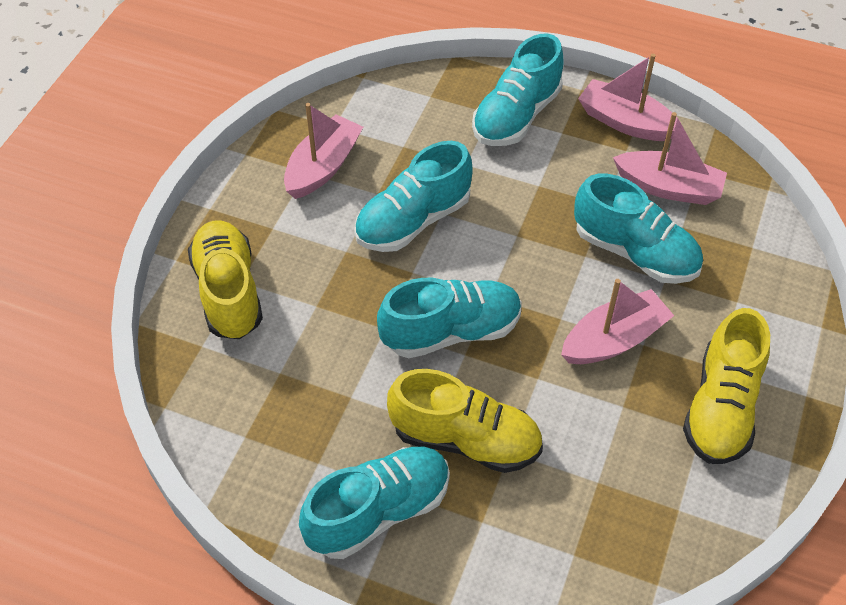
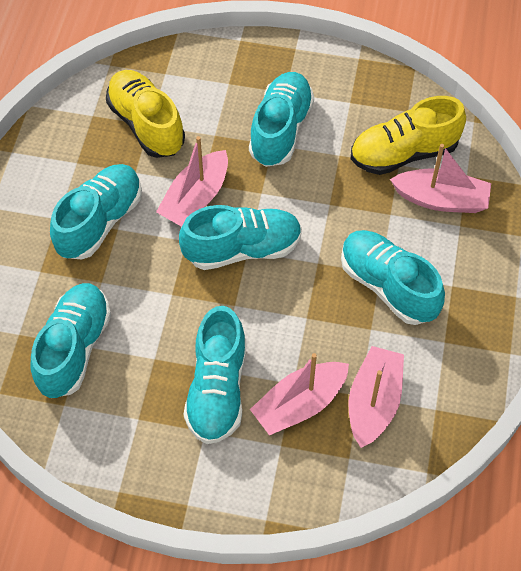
turquoise shoe: [299,447,450,559] [354,141,472,252] [377,278,522,358] [472,33,564,146] [574,174,703,284] = 5 -> [31,283,111,398] [50,164,142,259] [179,205,302,270] [184,306,246,444] [249,72,314,167] [341,230,445,325] = 6
yellow shoe: [188,220,263,339] [387,369,543,473] [683,308,770,464] = 3 -> [106,70,185,158] [351,96,466,175] = 2

